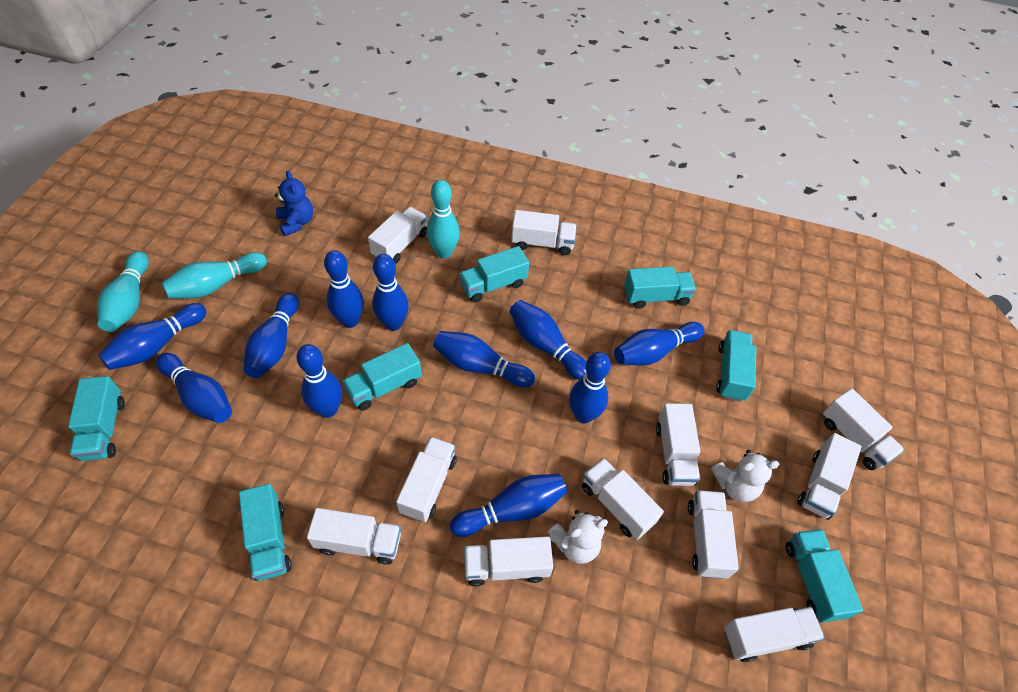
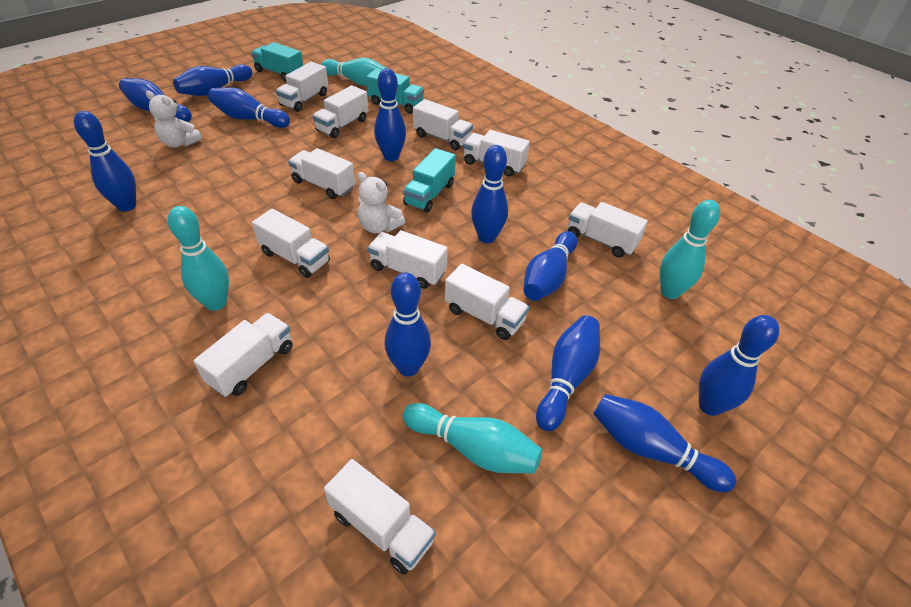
blue teddy bear: [275,171,313,236] = 1 -> none = 0
turquoise bowling pin: [97,251,149,332] [162,252,267,299] [427,180,460,259] = 3 -> [168,206,229,311] [321,58,386,86] [402,403,542,474] [660,200,720,299] = 4
turquoise truck: [68,376,125,461] [239,484,292,581] [342,343,422,411] [459,246,529,303] [624,267,696,309] [716,330,756,402] [785,529,863,623] = 7 -> [251,42,303,81] [366,69,424,113] [403,148,456,212] = 3

